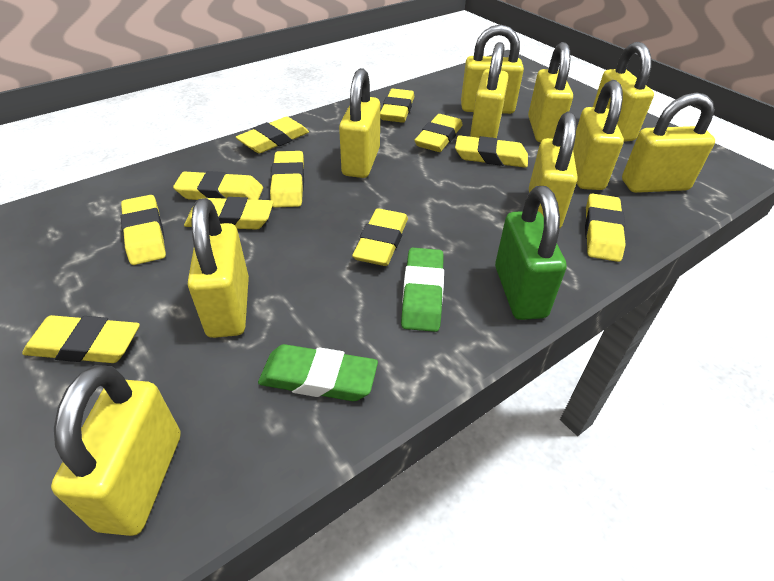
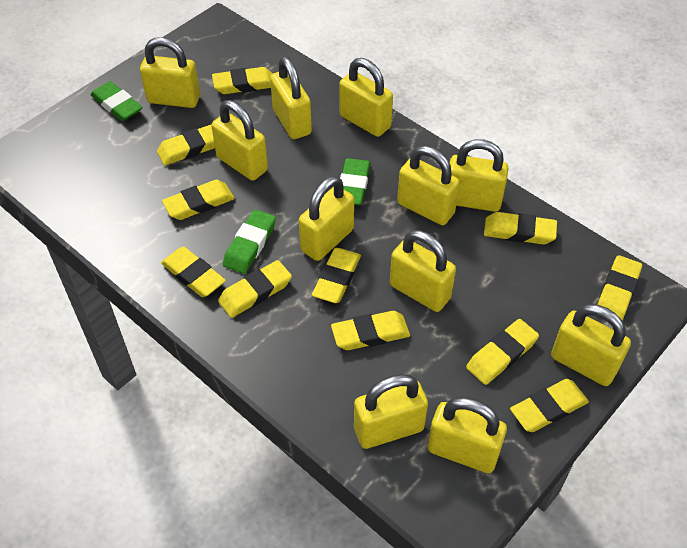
green eraser: [258,344,378,401] [401,248,444,332] = 2 -> [90,81,143,121] [223,209,276,274] [340,158,371,205] = 3
green padlock: [495,186,567,320] = 1 -> none = 0
yellow padlock: [51,365,181,536] [188,198,249,338] [339,68,380,178] [461,25,524,114] [470,42,509,138] [528,42,573,142] [529,111,578,228] [573,80,624,190] [593,42,654,142] [622,92,715,193] = 10 -> [140,37,200,108] [211,100,268,181] [270,56,312,139] [299,176,354,261] [339,58,393,137] [354,374,428,449] [390,230,456,312] [397,146,460,225] [428,397,507,473] [450,139,509,212] [551,304,631,386] = 11

